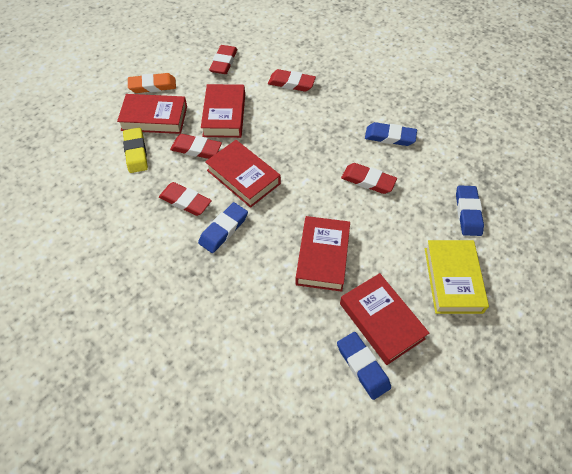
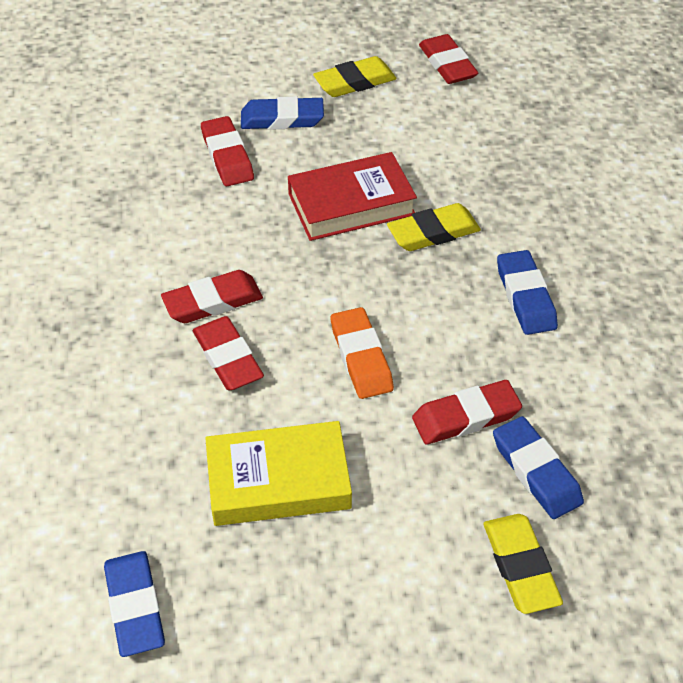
red book: [117,94,187,134] [201,84,245,138] [205,140,281,208] [295,216,350,292] [340,273,429,365] = 5 -> [288,152,417,241] = 1
yellow eraser: [123,128,148,173] = 1 -> [313,56,397,97] [387,203,481,251] [483,514,563,614] = 3

